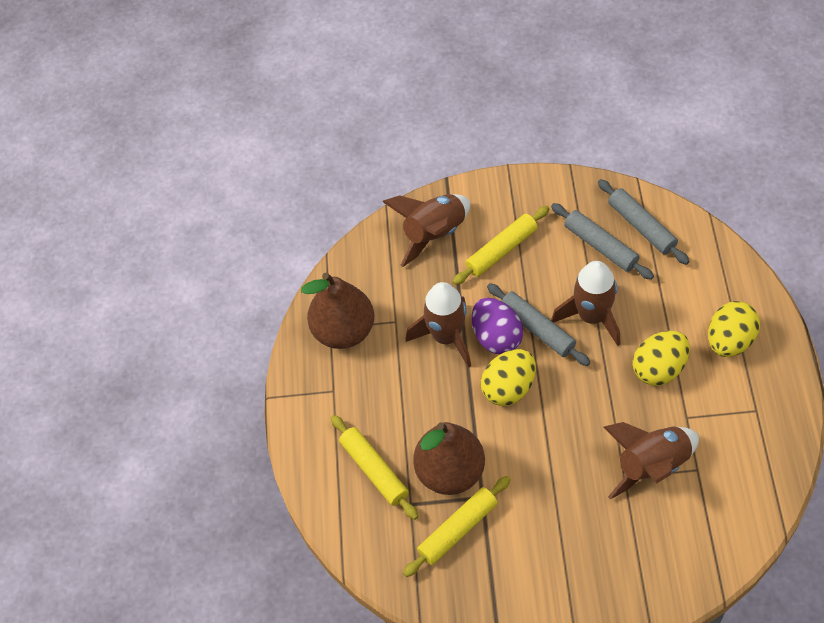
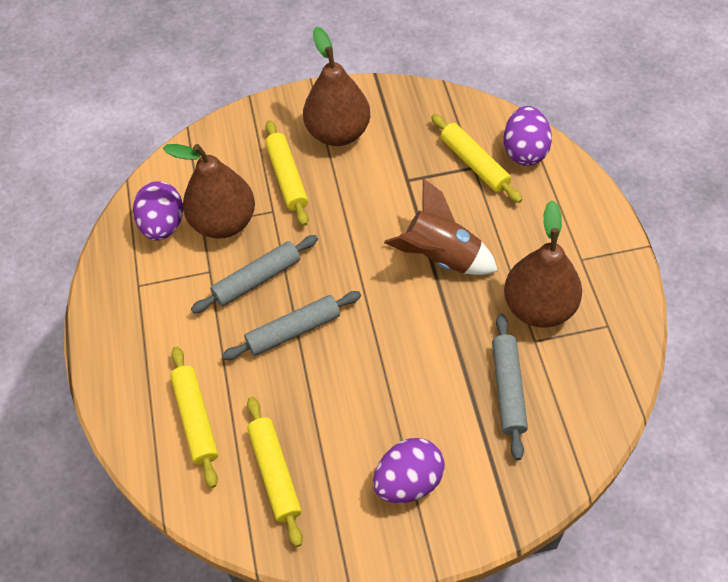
brown pear: [301,273,374,349] [413,422,485,495] = 2 -> [163,144,255,239] [303,27,370,146] [504,200,582,328] = 3
brown rocket: [383,194,470,267] [406,282,471,368] [551,261,620,346] [603,422,699,499] = 4 -> [384,178,498,275] = 1
purple egg: [472,298,523,354] = 1 -> [133,181,183,241] [373,438,445,503] [504,106,552,166] = 3
yellow egg: [481,349,536,406] [633,331,690,386] [708,301,760,357] = 3 -> none = 0
yellow rolling pin: [331,415,418,520] [403,476,511,577] [452,206,549,285] = 3 -> [170,346,218,488] [247,397,303,547] [265,120,308,226] [431,114,522,203] = 4

